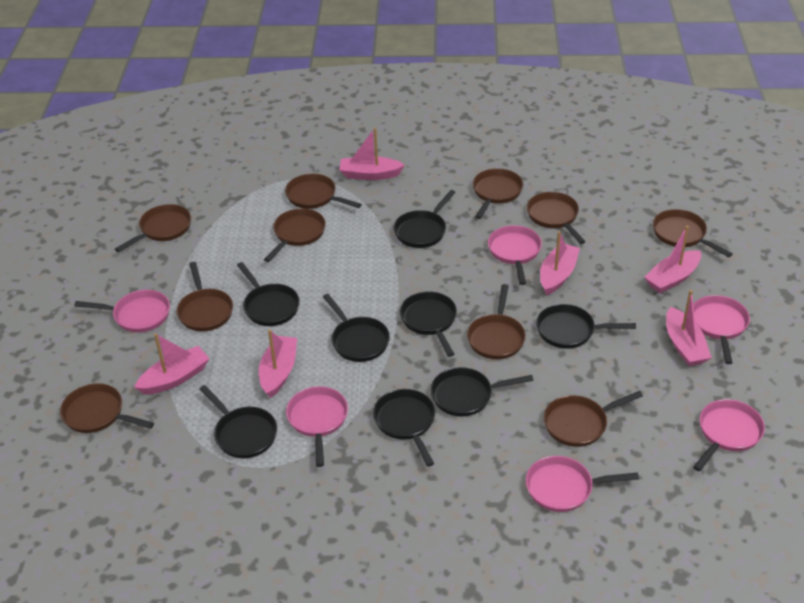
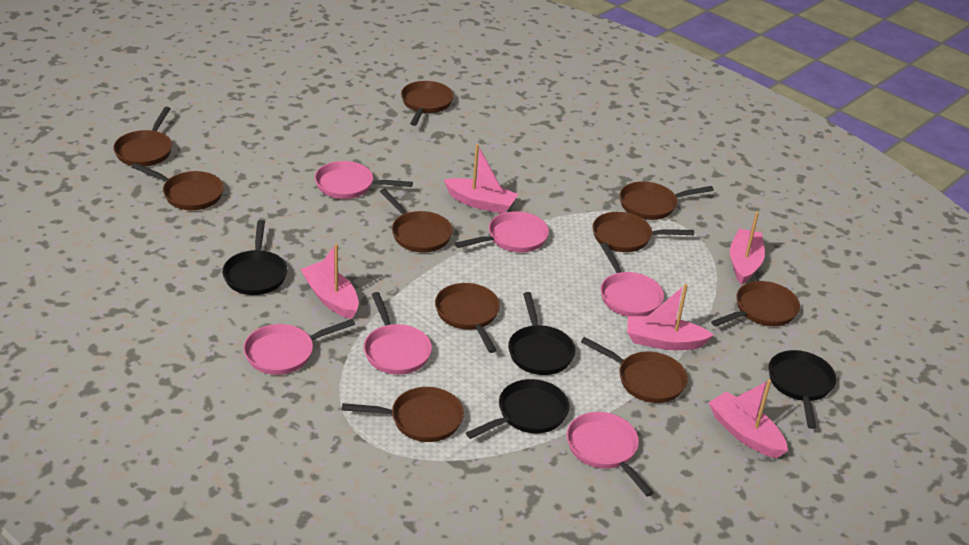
black pan: [199,385,277,458] [237,262,300,326] [323,294,390,362] [373,389,435,467] [393,190,456,248] [400,291,457,357] [430,367,534,417] [536,304,636,349] = 8 -> [222,220,287,295] [466,379,569,439] [508,292,576,375] [768,350,836,429] = 4
pink boat: [134,333,210,395] [259,329,297,398] [339,127,405,180] [540,231,580,296] [644,226,701,293] [666,290,712,366] = 6 -> [300,244,359,319] [444,144,518,214] [627,284,713,350] [708,379,788,458] [730,212,765,285] = 5

